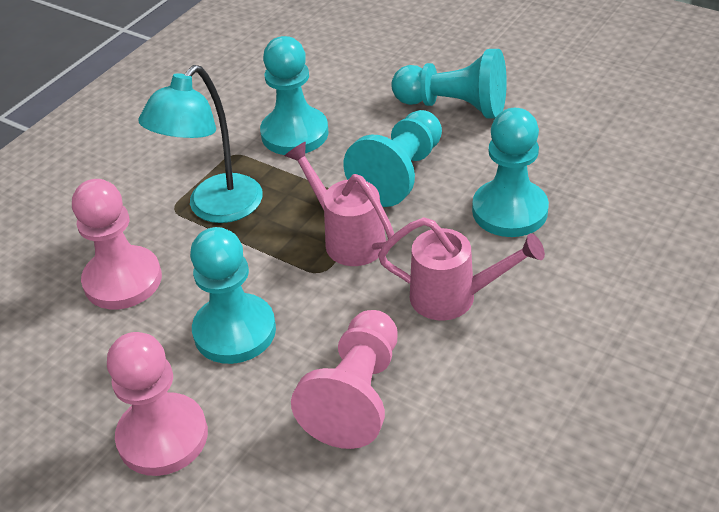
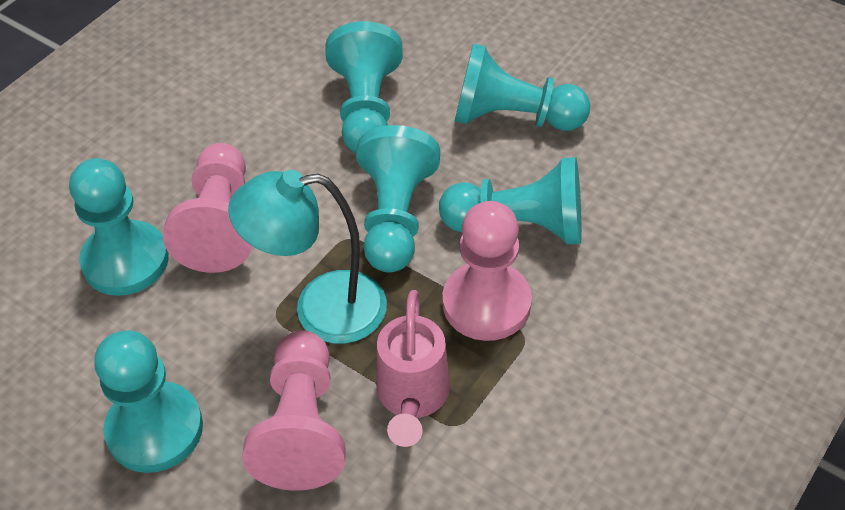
pink watering can: [284,142,394,266] [378,217,545,320] = 2 -> [376,290,450,447] = 1
turquoise pawn: [190,227,276,364] [260,36,329,155] [344,110,442,207] [391,49,507,118] [472,108,549,237] = 5 -> [69,158,169,296] [94,330,203,473] [325,21,403,153] [356,125,440,273] [439,157,582,244] [455,43,590,131] = 6

